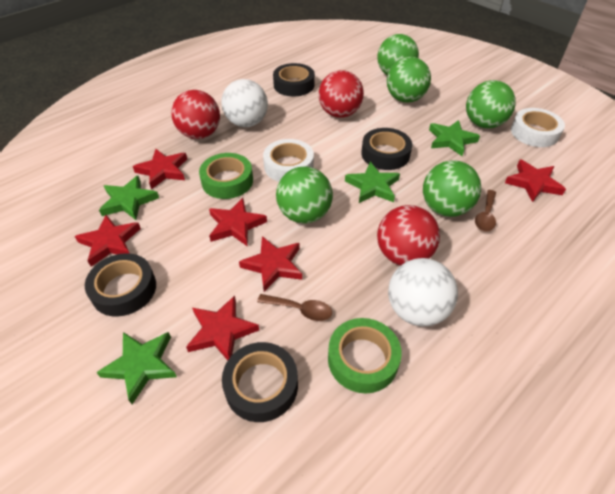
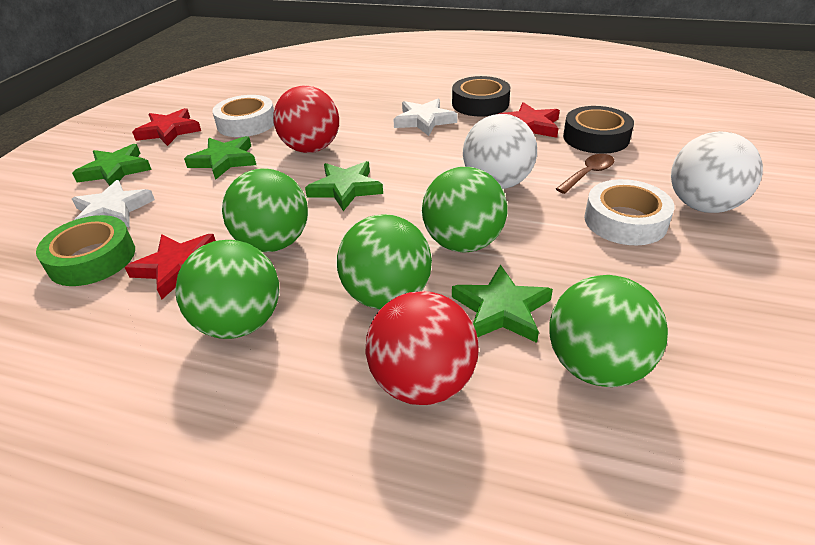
black tape: [85,253,156,316] [222,342,298,422] [273,63,315,96] [361,128,412,170] = 4 -> [452,76,510,117] [563,106,634,154] = 2
brown spoon: [257,294,332,321] [475,190,496,232] = 2 -> [556,154,615,194] = 1
green tape: [199,153,253,199] [328,318,402,393] = 2 -> [36,215,135,286] = 1
red ball: [171,90,220,139] [319,70,364,118] [377,205,440,265] = 3 -> [273,85,339,153] [365,291,479,405] = 2
red star: [75,215,141,266] [133,149,187,189] [186,296,259,360] [209,198,267,247] [239,236,302,292] [505,160,566,202] = 6 -> [125,234,216,300] [132,108,201,146] [498,102,560,138] = 3
white star: none = 0 -> [72,180,155,228] [393,99,458,136] = 2

